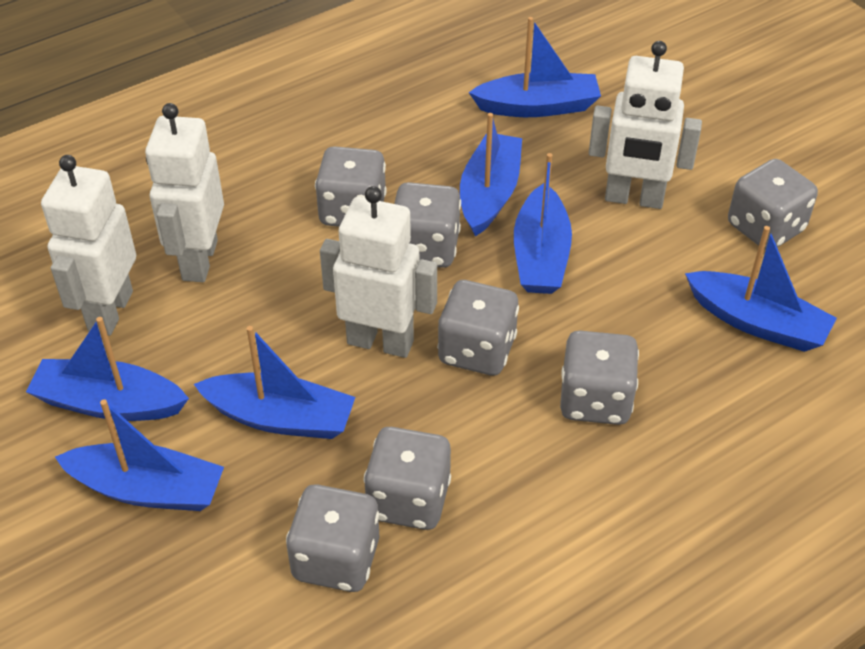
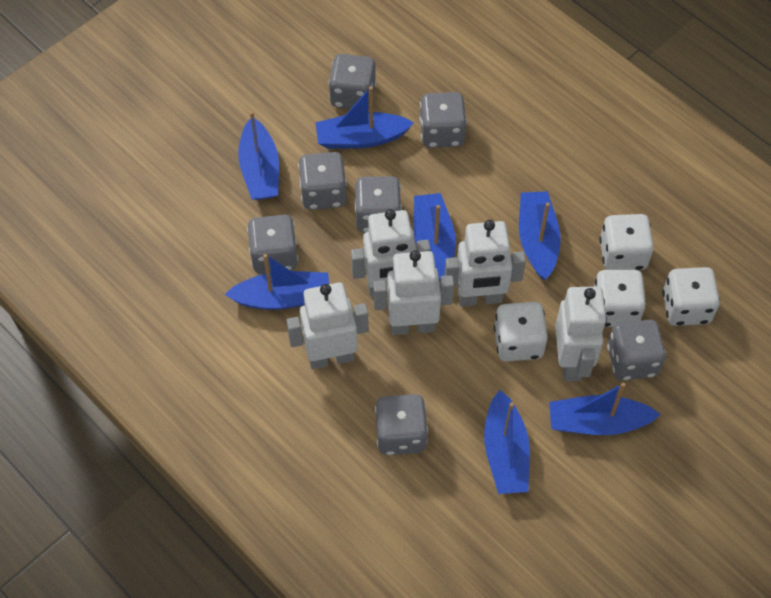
white dice: none = 0 -> [494,302,548,361] [594,270,646,327] [599,214,654,270] [662,267,720,326] = 4
white robot: [41,155,136,336] [145,103,224,282] [320,186,437,358] [589,41,702,209] = 4 -> [286,283,369,369] [351,209,431,297] [373,250,454,335] [444,220,526,307] [555,287,607,381] = 5

